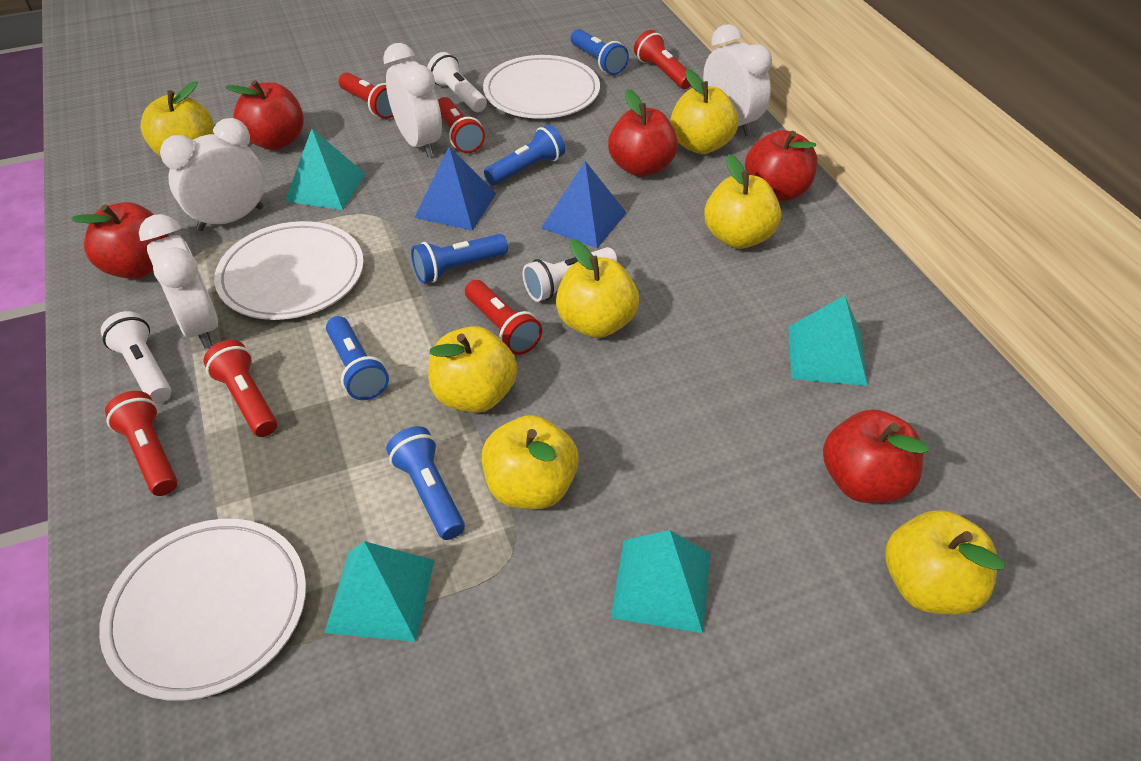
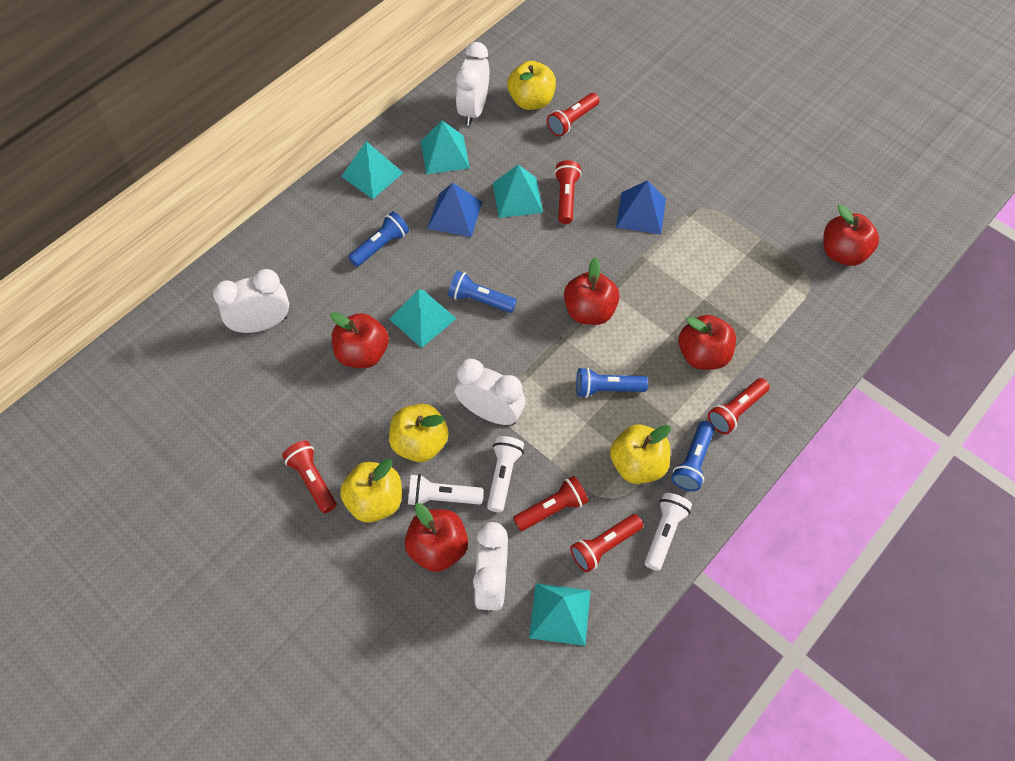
blue flashlight: [326,316,389,400] [386,426,465,540] [411,234,508,284] [484,125,565,185] [571,29,629,75] = 5 -> [348,211,409,267] [448,271,517,313] [576,367,648,398] [672,421,715,491] = 4
turquoise pyramid: [285,129,365,210] [325,541,434,642] [611,530,710,633] [789,295,867,386] = 4 -> [341,141,403,199] [389,289,457,348] [421,121,470,174] [493,165,543,218] [529,583,591,646] = 5
white plate: [99,519,306,701] [214,221,364,320] [483,55,600,119] = 3 -> none = 0
yellow apple: [140,81,214,157] [428,326,517,413] [482,415,579,509] [556,239,639,338] [670,69,738,154] [704,154,781,249] [885,510,1004,615] = 7 -> [340,459,402,523] [389,404,449,462] [507,61,556,110] [610,425,671,484] = 4

